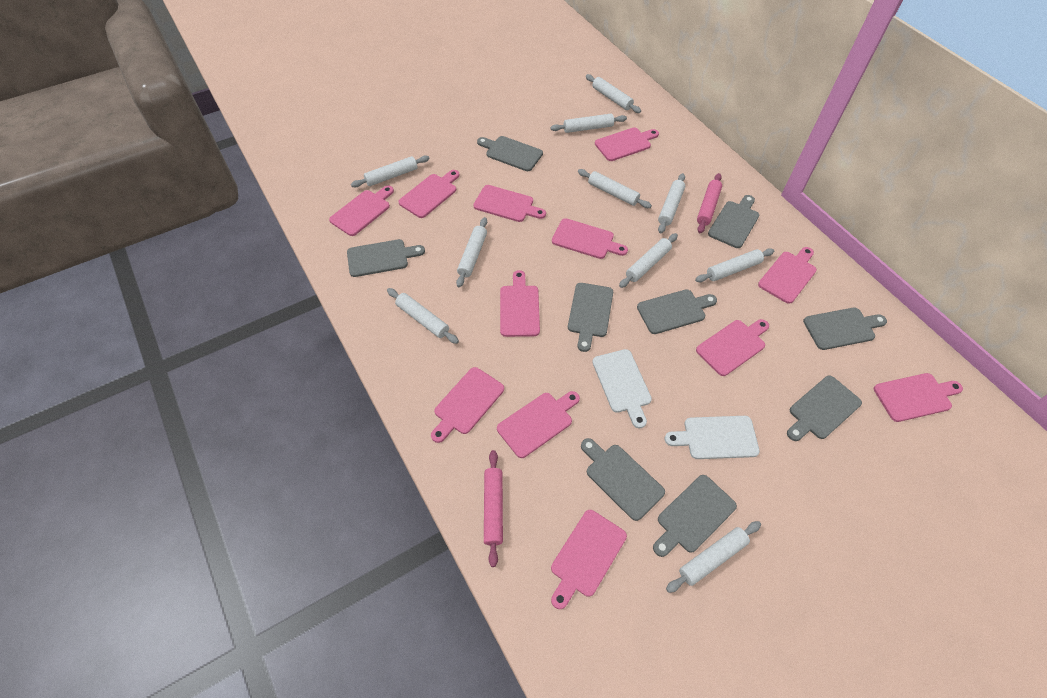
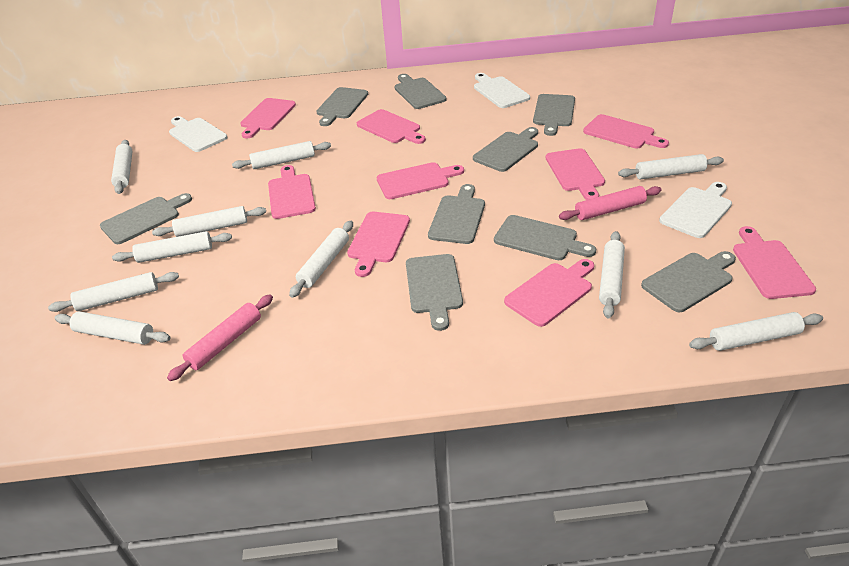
pink cutting board: [329,186,394,236] [398,170,460,218] [431,367,504,443] [474,185,546,222] [497,391,580,458] [500,270,540,337] [551,510,627,609] [552,218,628,259] [595,127,659,161] [696,319,769,376] [758,247,817,304] [874,373,963,422] = 12 -> [241,98,296,139] [268,165,316,219] [347,212,410,277] [357,109,426,144] [376,162,464,199] [504,259,594,327] [546,148,605,200] [583,114,669,148] [733,226,816,299] = 9
white cutting board: [592,349,652,428] [664,416,760,459] = 2 -> [169,116,228,152] [474,73,530,108] [659,182,732,238] = 3

